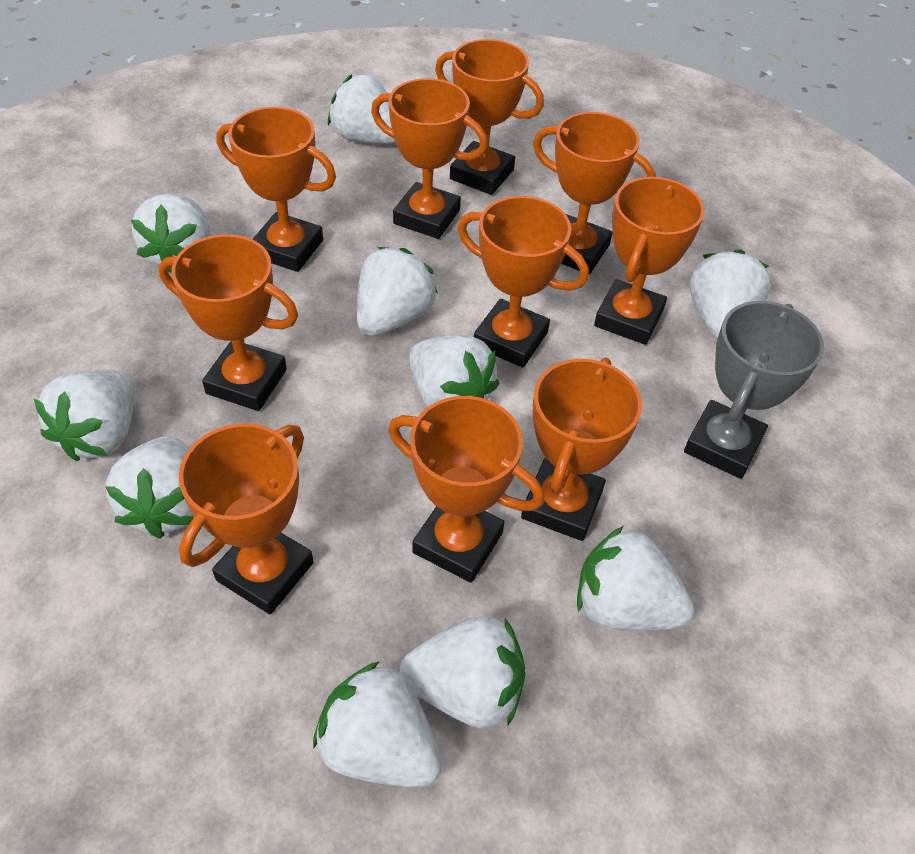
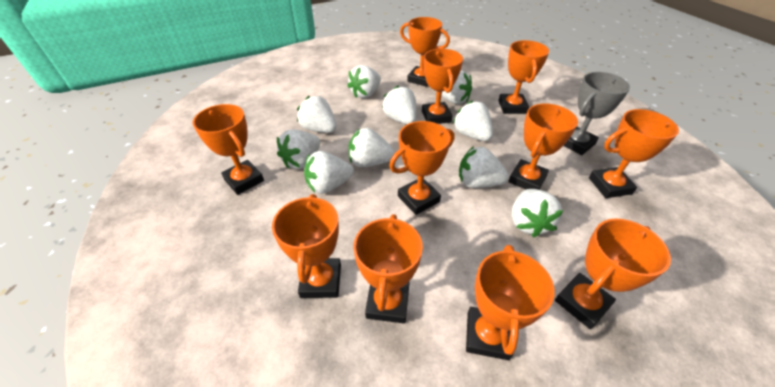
orange trophy: [158,234,298,411] [179,423,313,614] [216,107,336,272] [371,78,488,239] [388,396,545,583] [435,39,544,195] [458,196,589,368] [521,357,642,541] [533,112,656,274] [594,177,705,345] = 10 -> [193,104,264,195] [272,194,341,298] [353,214,423,323] [389,121,454,215] [400,17,450,87] [422,49,463,124] [466,245,554,360] [498,40,549,114] [508,103,578,190] [555,219,671,329] [589,109,679,198] = 11

